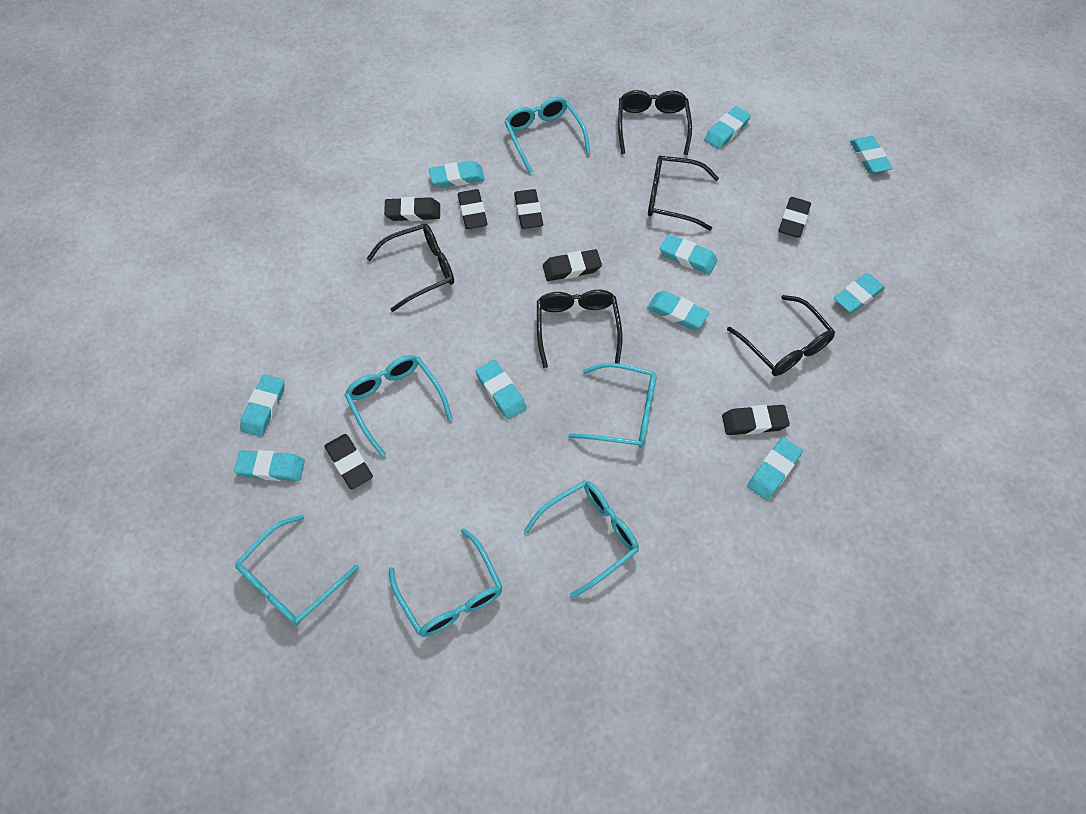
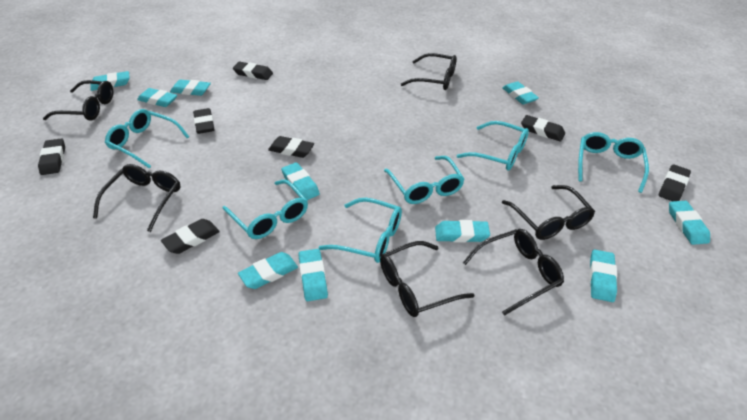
black glasses: [367,224,454,312] [537,290,622,368] [618,90,692,155] [648,155,719,231] [727,295,835,376] = 5 -> [43,80,113,121] [93,164,181,232] [380,241,474,317] [401,53,457,90] [463,229,564,316] [502,185,595,240] = 6

